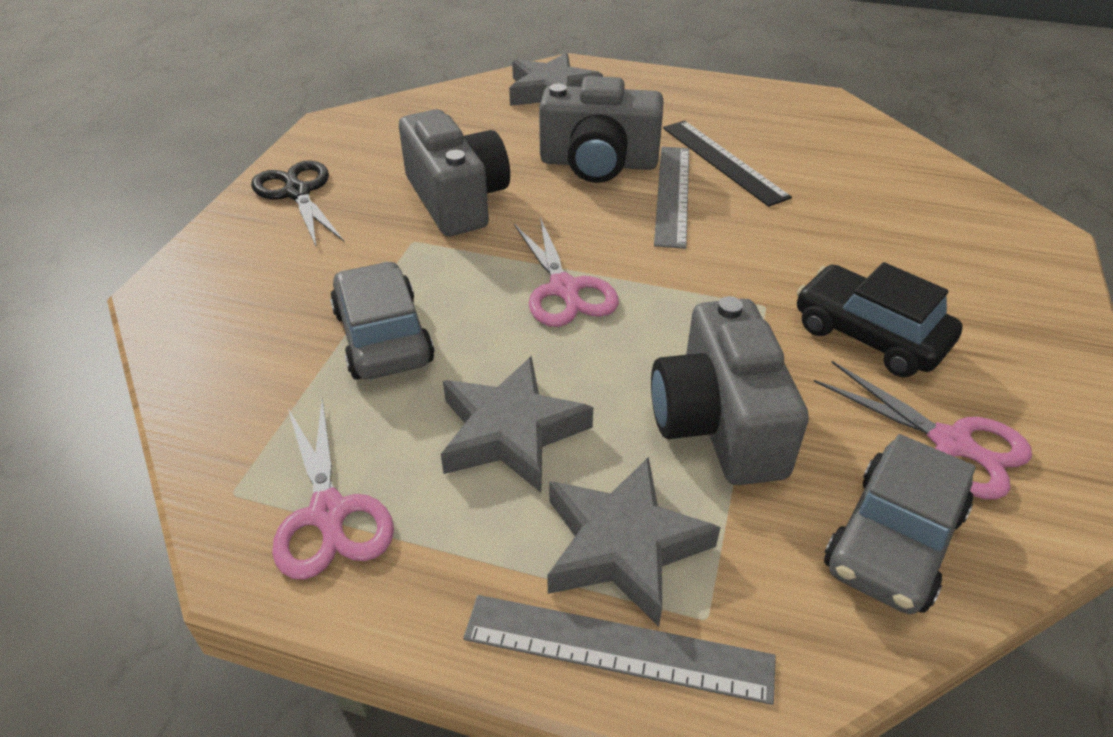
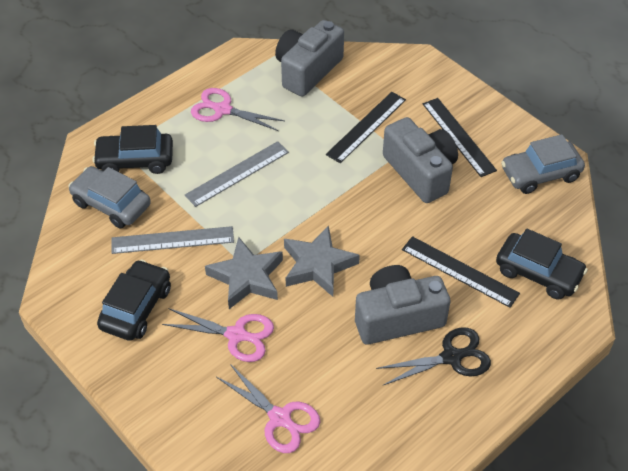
black car: [797,262,963,377] = 1 -> [92,125,173,174] [97,260,171,341] [496,229,588,299] = 3
black ruler: [663,121,792,207] = 1 -> [326,92,406,163] [402,236,520,308] [423,98,497,177] = 3
grey star: [441,356,593,493] [509,53,603,106] [547,457,721,627] = 3 -> [205,237,283,309] [284,225,360,297] = 2

